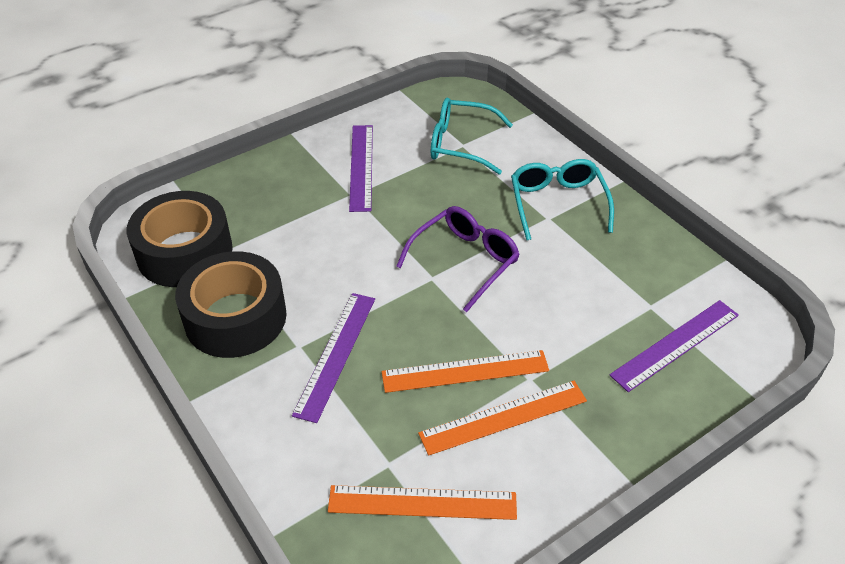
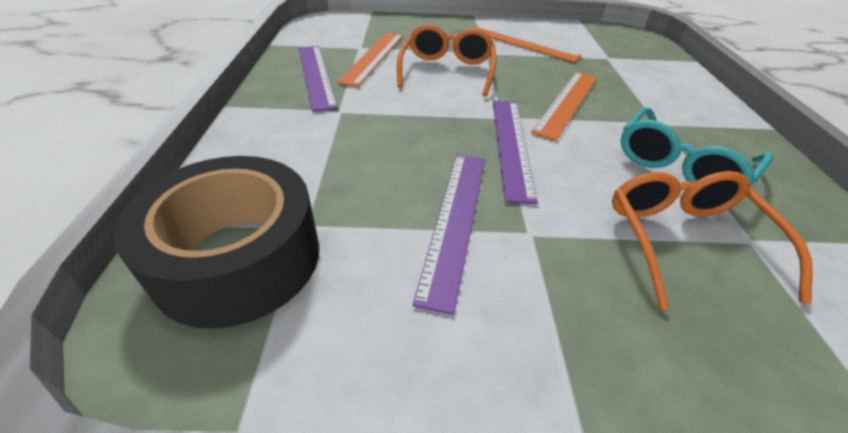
black tape: [127,191,233,287] [175,251,287,358] = 2 -> [114,156,319,329] = 1
orange glasses: none = 0 -> [397,24,496,97] [612,171,813,309] = 2
purple glasses: [396,206,520,312] = 1 -> none = 0
turquoise glasses: [431,97,513,174] [511,159,614,240] = 2 -> [621,107,773,186] = 1

